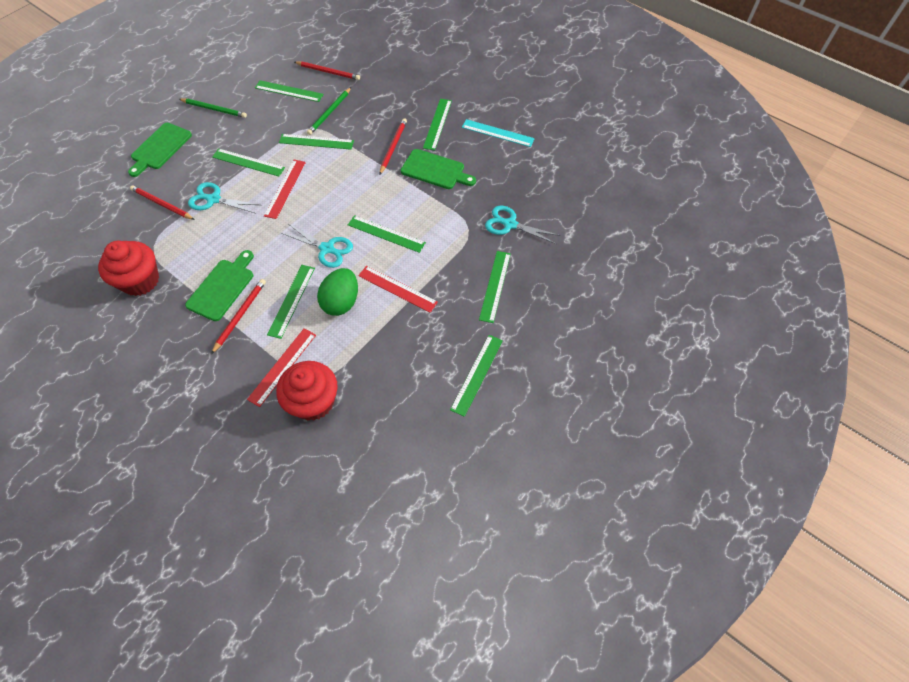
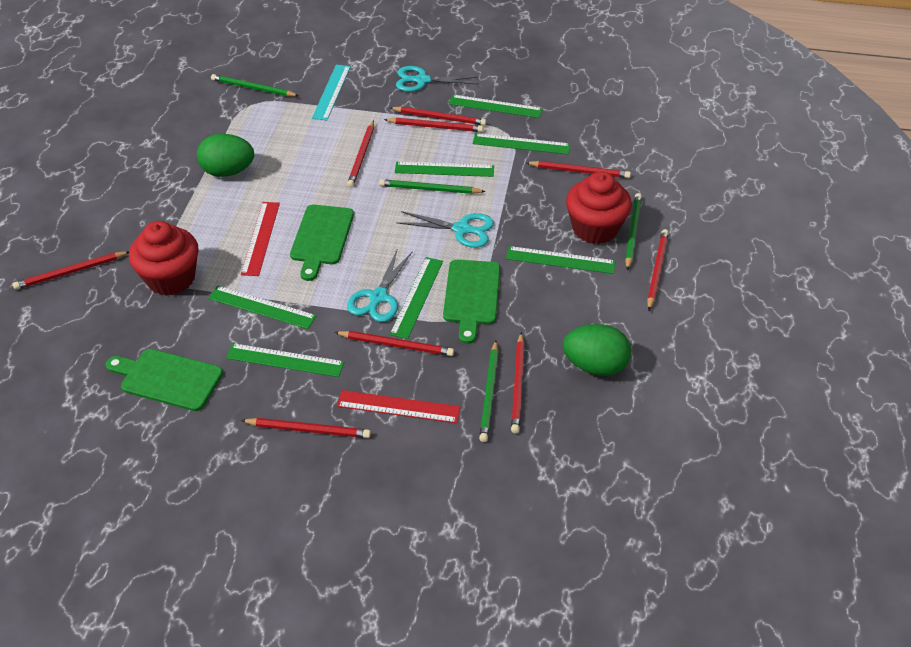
green egg: [317,268,358,316] = 1 -> [197,133,254,177] [563,324,631,376] = 2
green pencil: [179,98,247,118] [307,87,351,135] = 2 -> [211,74,299,97] [379,179,486,194] [479,341,498,442] [625,193,642,271] = 4
green ruler: [212,148,285,176] [255,80,323,102] [267,265,315,339] [279,134,354,150] [348,215,426,253] [423,99,452,150] [450,335,503,417] [479,251,511,323] = 8 -> [208,286,317,329] [226,343,344,377] [390,257,443,339] [395,162,494,177] [449,95,542,118] [473,133,570,154] [506,246,615,274] = 7
red pencil: [130,185,195,220] [211,279,266,354] [294,61,360,80] [380,118,407,174] = 4 -> [13,251,129,290] [241,418,371,438] [334,331,454,356] [347,120,374,187] [384,118,483,132] [390,107,486,126] [511,332,524,433] [525,161,631,178] [647,229,669,311] = 9
red ruler: [247,328,316,407] [264,160,306,219] [358,266,438,313] = 3 -> [241,202,280,276] [337,390,460,423] = 2

